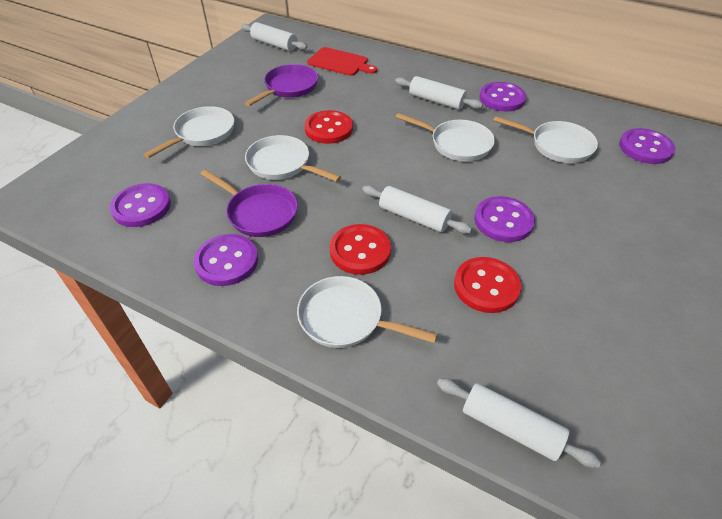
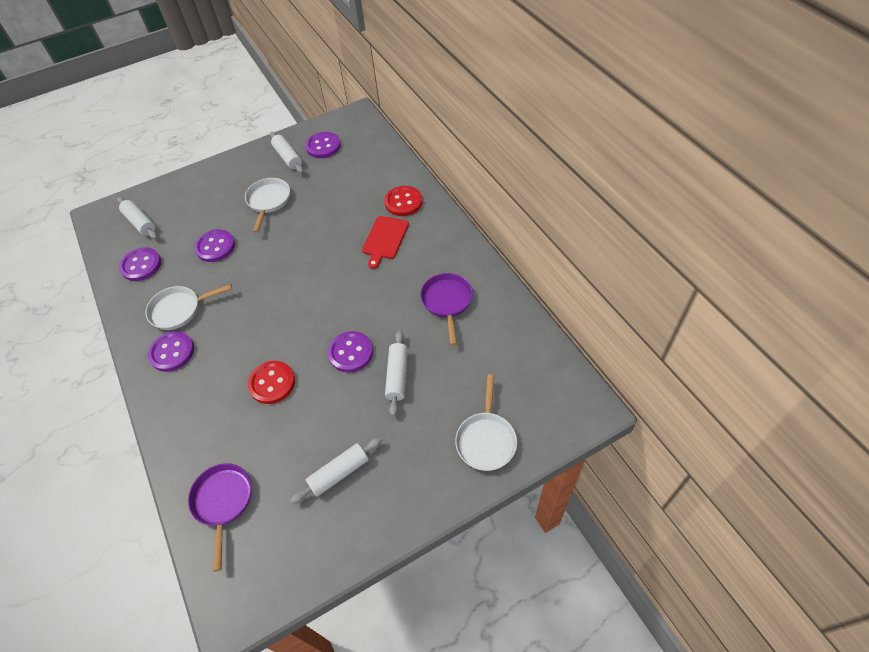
red button: [304,110,353,144] [329,224,391,275] [454,257,521,313] = 3 -> [248,361,295,404] [384,186,422,216] = 2
white pan: [143,106,234,158] [245,135,341,182] [297,276,438,348] [396,113,495,161] [493,116,598,163] = 5 -> [146,284,232,330] [245,178,290,233] [455,374,517,471] = 3

